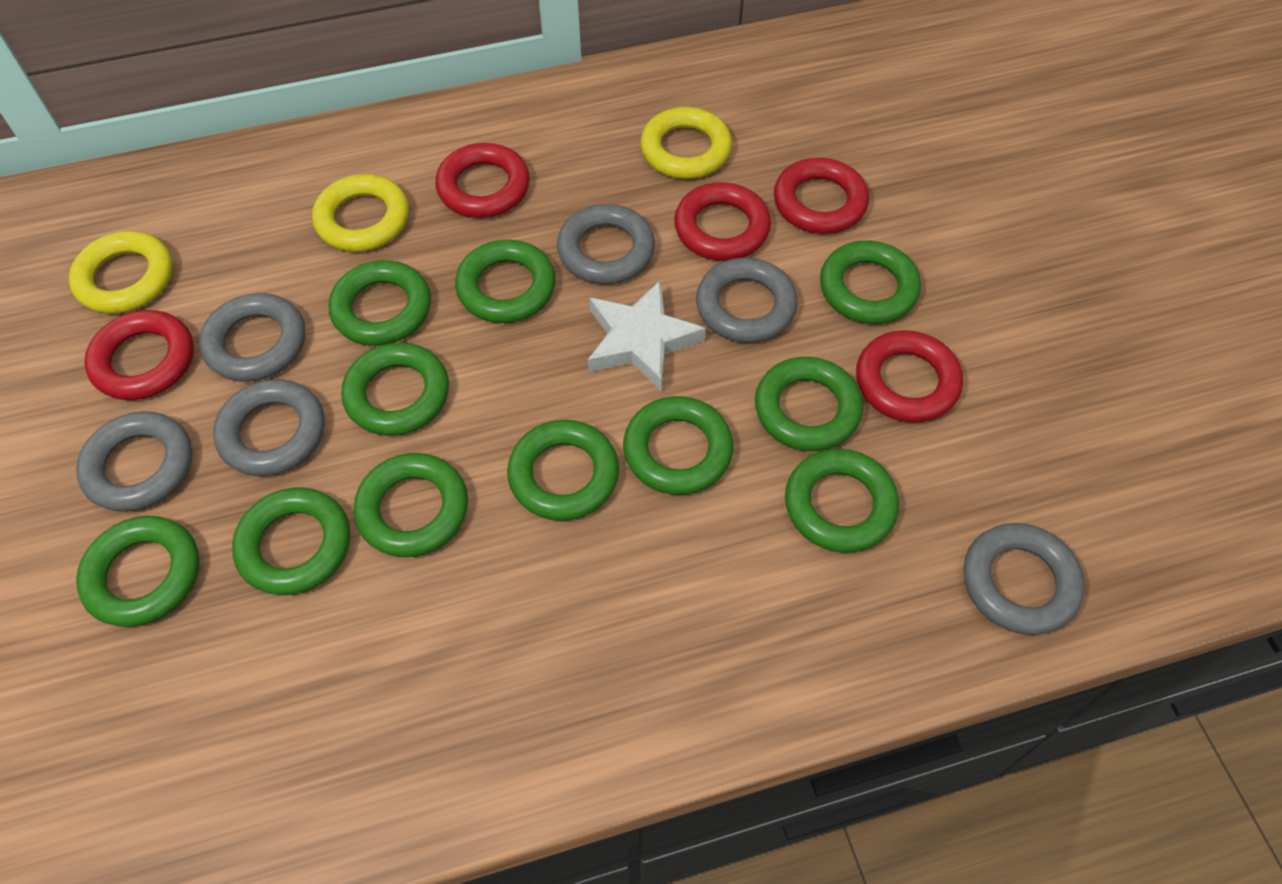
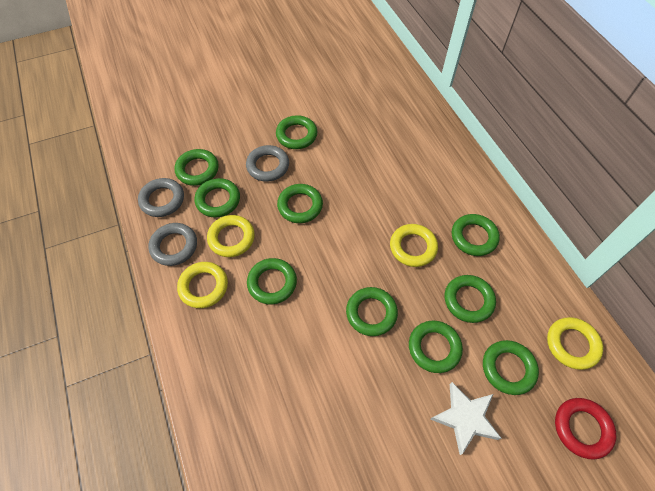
green ring: [76,516,199,627] [232,487,350,595] [329,260,431,346] [341,342,449,436] [353,453,468,557] [455,240,555,323] [507,420,619,521] [623,396,733,495] [755,357,863,451] [785,449,899,553] [820,240,921,324] = 11 -> [175,149,219,186] [194,178,240,218] [247,258,297,305] [276,115,317,149] [277,184,323,223] [346,287,398,336] [409,321,463,373] [445,275,496,323] [452,214,500,256] [483,340,539,395] = 10
grey ring: [76,411,192,512] [199,293,305,382] [213,379,325,476] [557,204,655,284] [696,258,798,343] [963,523,1085,635] = 6 -> [138,178,184,217] [148,223,197,266] [246,145,289,182] = 3
red ring: [84,310,194,400] [435,143,530,218] [674,182,771,261] [774,158,869,234] [856,330,963,423] = 5 -> [555,398,616,460] = 1
yellow ring: [68,231,173,314] [312,174,409,252] [640,107,732,179] = 3 -> [177,262,228,308] [207,215,255,257] [390,224,438,267] [547,317,603,370] = 4

